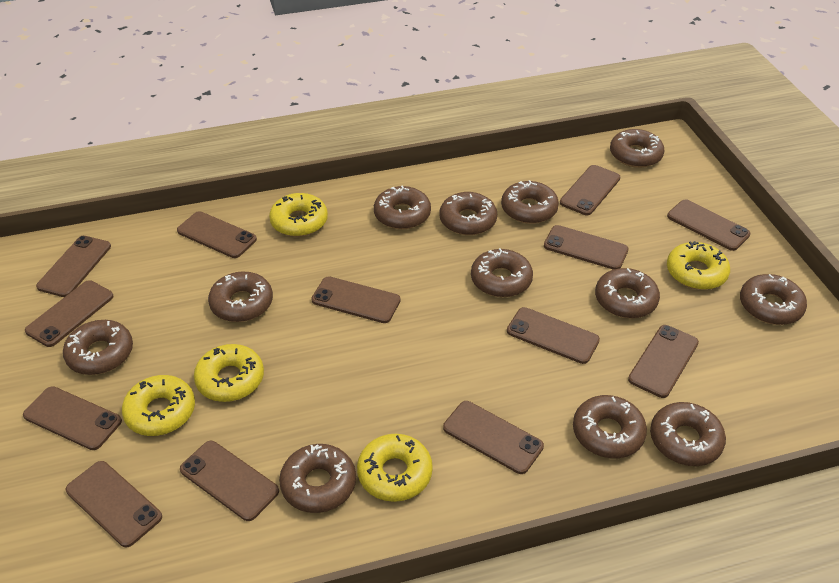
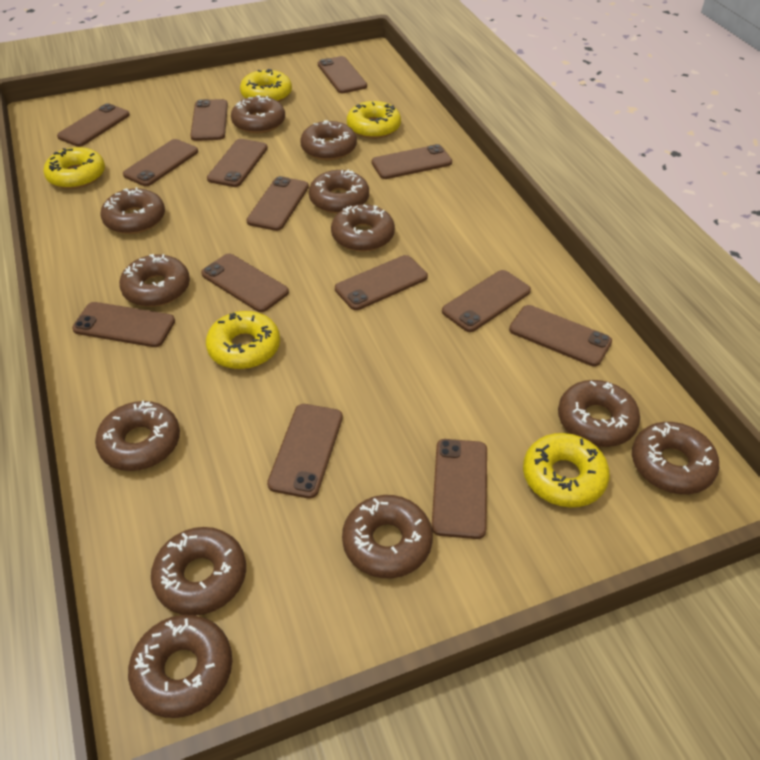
brown phone: [23,386,122,450] [25,280,114,347] [36,236,111,297] [66,461,162,548] [177,211,257,258] [180,441,279,521] [311,277,401,323] [443,401,544,474] [507,307,600,364] [544,225,629,270] [560,165,620,215] [628,325,699,398] [667,199,751,251] = 13 -> [57,103,130,147] [72,302,175,347] [123,139,198,186] [190,99,228,141] [201,253,289,312] [207,139,268,187] [246,176,309,231] [267,404,343,499] [318,56,367,93] [335,255,428,310] [372,144,452,179] [431,439,487,539] [442,270,531,332] [509,305,612,366] = 14

